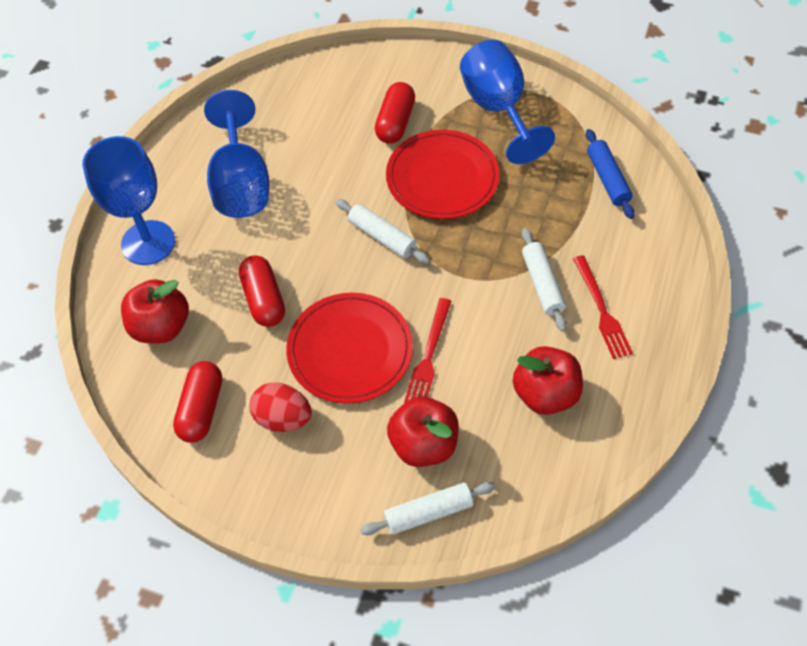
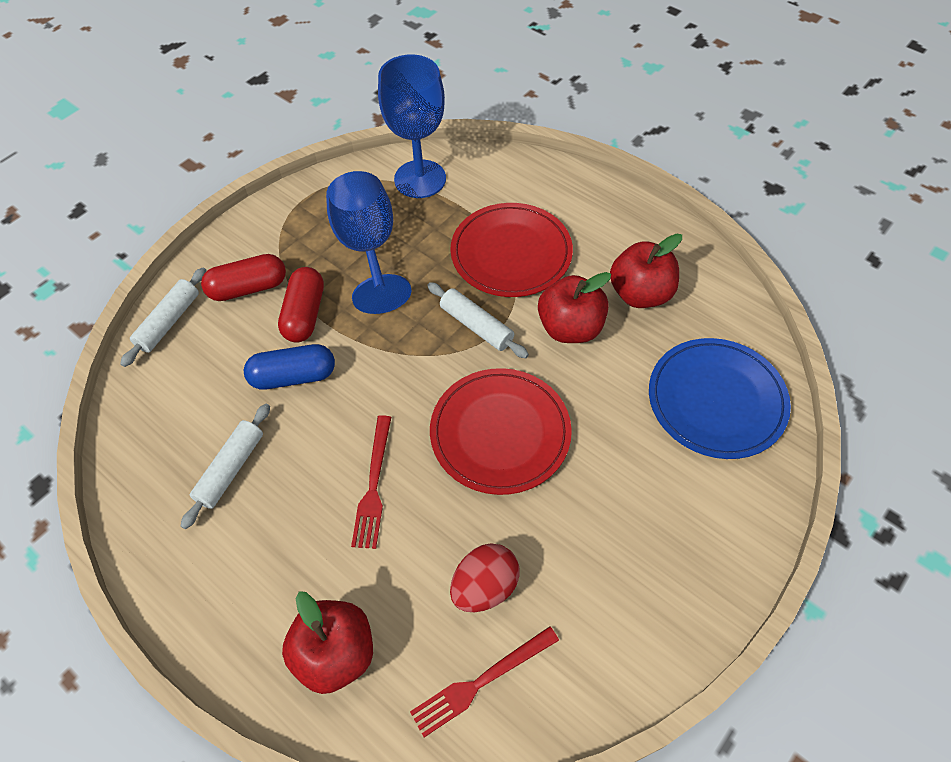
blue capsule: none = 0 -> [244,344,335,390] = 1
blue goblet: [82,136,175,265] [204,90,269,218] [460,40,555,164] = 3 -> [326,171,411,314] [378,54,446,198] = 2
blue plate: none = 0 -> [649,338,791,459] = 1
blue rolling pin: [586,129,635,219] = 1 -> none = 0
red capsule: [173,361,222,443] [239,255,285,327] [375,82,415,144] = 3 -> [201,254,286,301] [278,267,324,342] = 2

